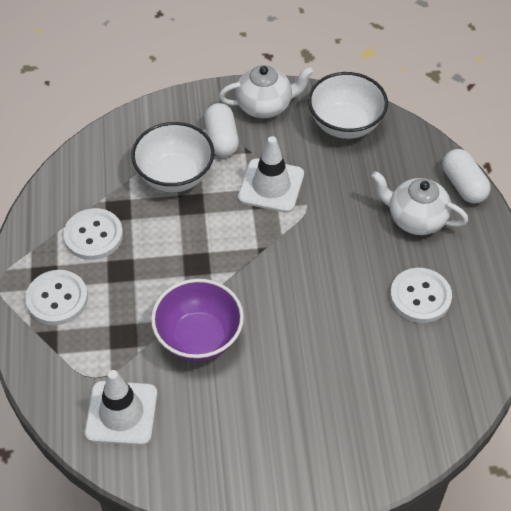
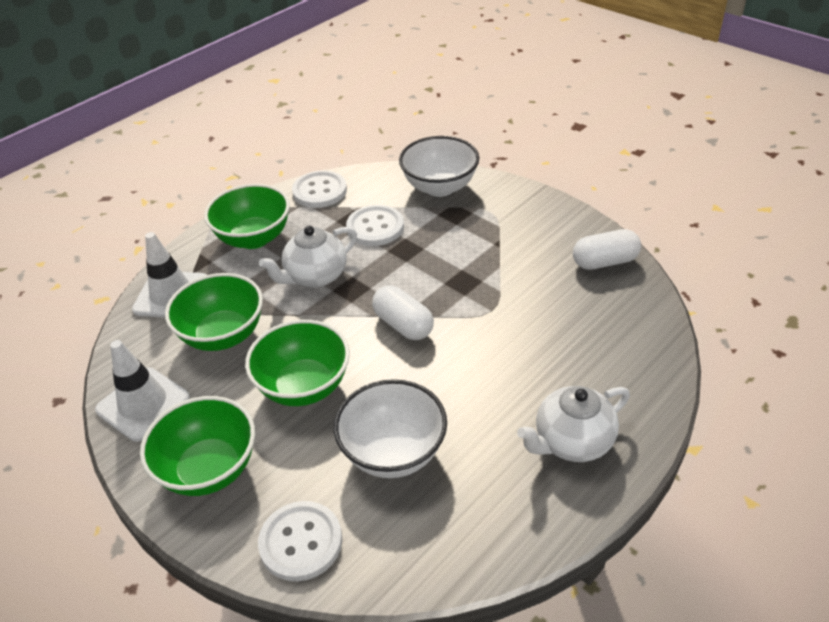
green bowl: none = 0 -> [140,396,255,496] [165,273,263,351] [204,184,290,249] [245,320,350,406] = 4
purple bowl: [151,279,244,361] = 1 -> none = 0

